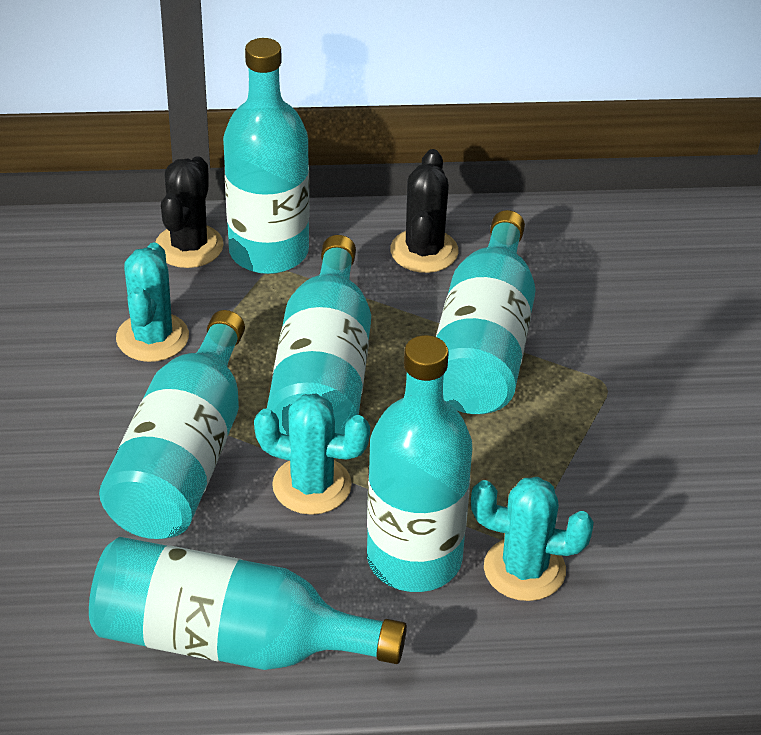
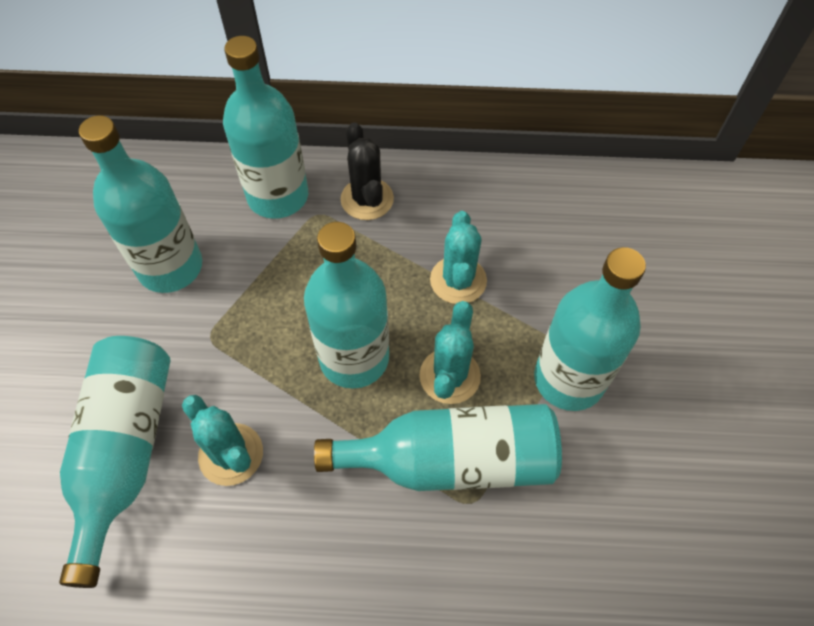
black cactus: [155,156,224,268] [390,149,459,273] = 2 -> [340,122,394,220] = 1

